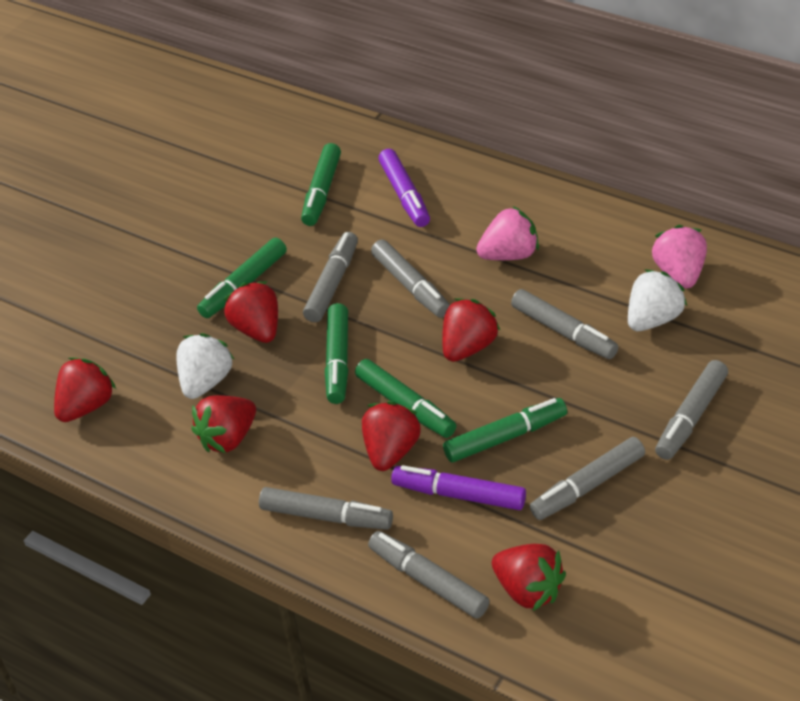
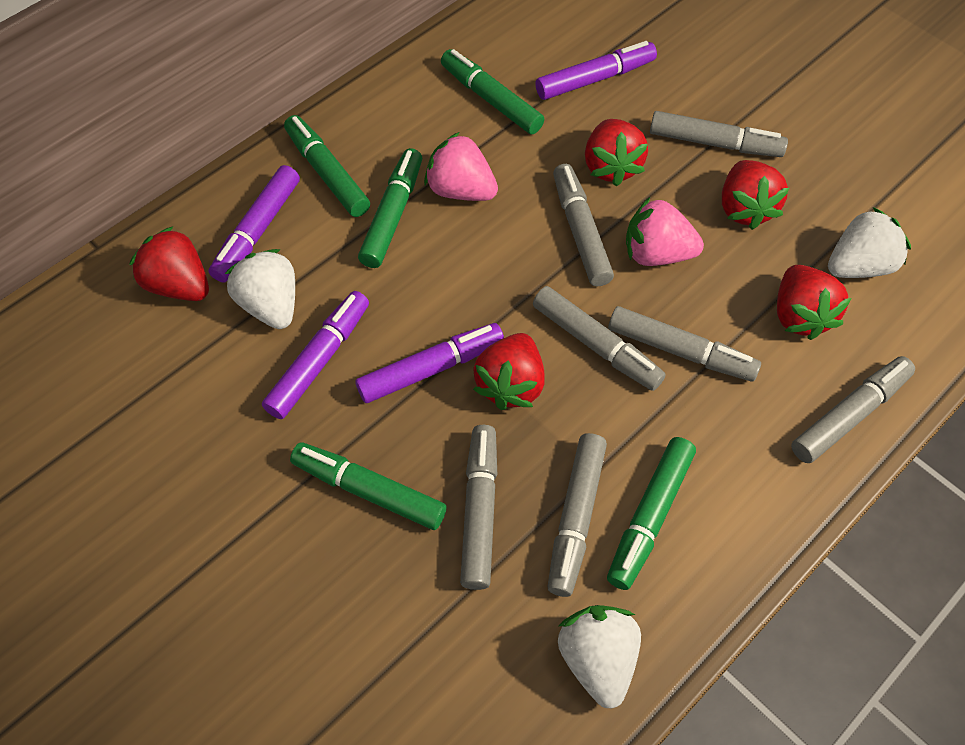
purple marker: [378,149,430,227] [391,465,526,510] = 2 -> [208,165,300,283] [262,291,369,419] [355,323,504,403] [535,41,657,100] = 4
red strawberry: [54,358,116,422] [191,395,256,453] [224,281,278,343] [362,401,421,471] [442,298,500,362] [492,544,566,611] = 6 -> [129,226,209,301] [473,333,545,410] [585,119,648,186] [722,160,790,230] [777,265,851,340] = 5
white strawberry: [176,333,234,399] [628,269,687,331] = 2 -> [225,249,295,329] [558,605,641,709] [828,207,911,278] = 3

